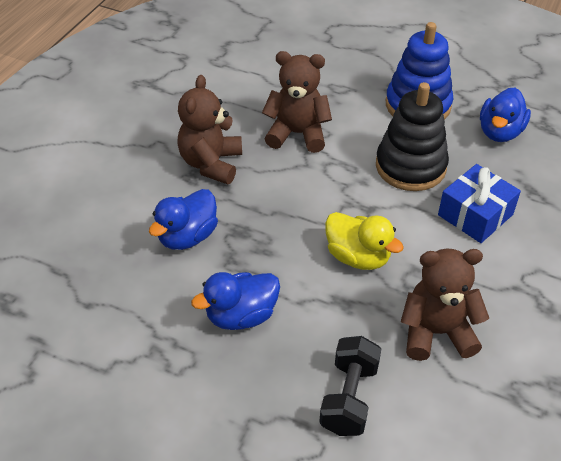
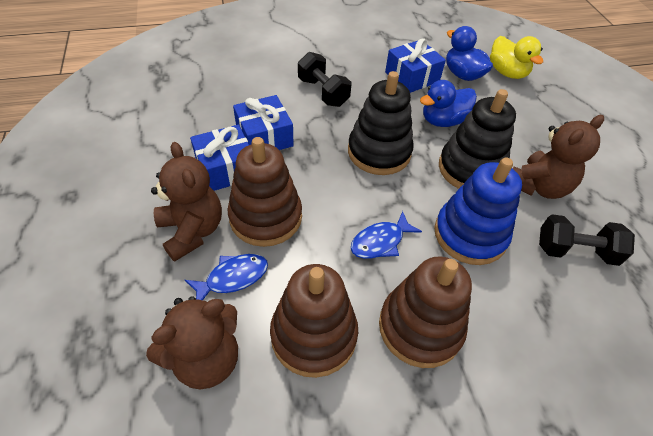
black dumbbell: [319,336,381,436] = 1 -> [298,52,352,107] [539,214,635,266] = 2
black stacking toy: [376,82,449,191] = 1 -> [348,71,414,175] [439,89,516,189] = 2
blue duck: [149,189,218,250] [191,272,280,330] [480,87,531,142] = 3 -> [420,80,477,127] [446,26,493,81] = 2
blue fish: none = 0 -> [185,254,268,300] [351,211,422,259] = 2
blue gift: [438,164,521,243] = 1 -> [190,125,249,191] [233,95,294,150] [385,38,446,93] = 3
brown stacking toy: none = 0 -> [227,137,302,247] [270,264,358,378] [379,256,472,368] = 3

